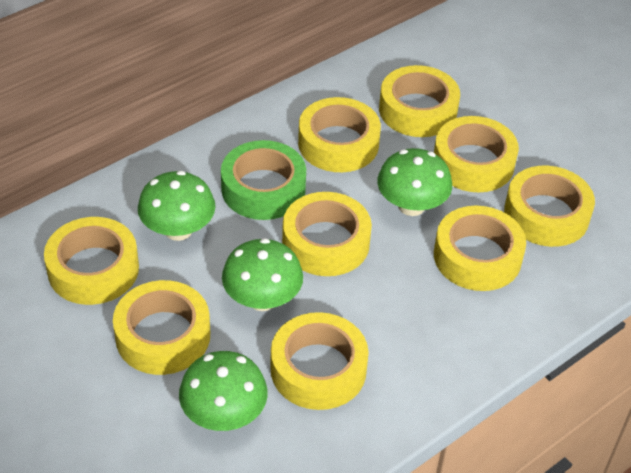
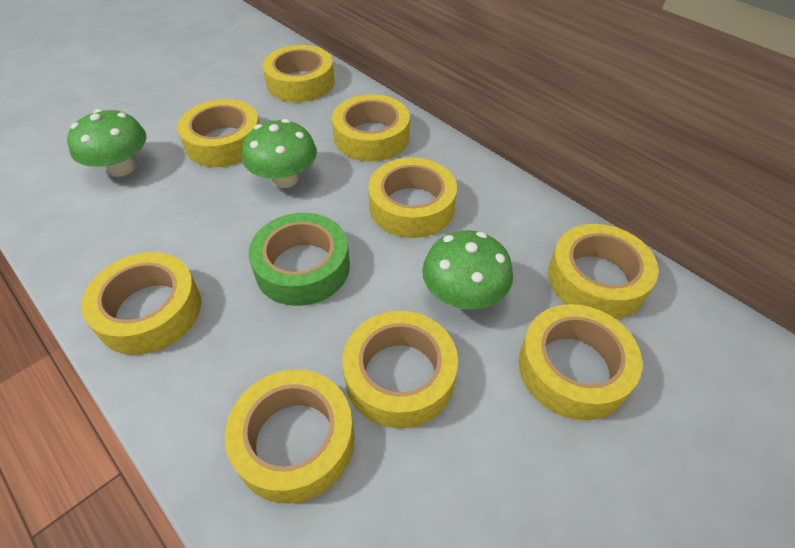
green mushroom: [138,171,215,241] [179,351,268,431] [222,238,303,311] [377,148,452,216] = 4 -> [67,109,146,177] [242,119,317,188] [422,230,513,309] = 3

